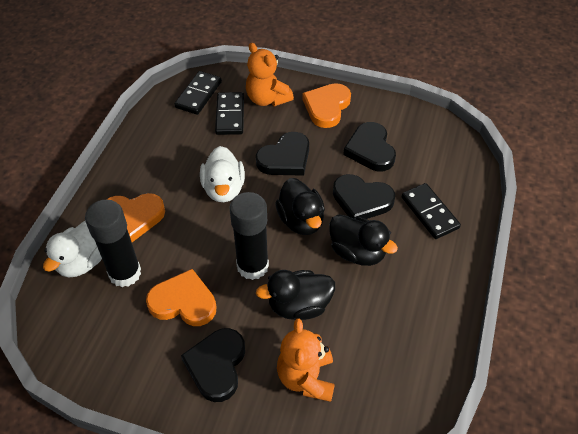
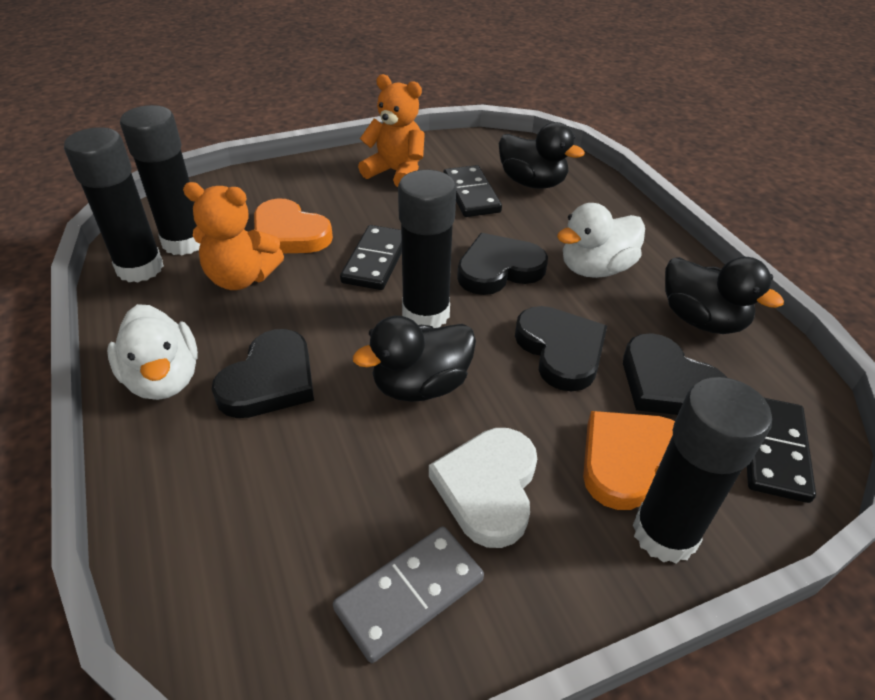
black glue stick: [85,200,141,287] [229,192,269,280] = 2 -> [64,127,164,282] [120,105,200,255] [398,170,456,328] [633,377,772,564] = 4
grey domino: none = 0 -> [333,526,484,663] = 1
orange heart: [106,193,165,242] [146,269,216,326] [302,83,351,128] = 3 -> [254,199,333,253] [583,411,675,510] = 2
white heart: none = 0 -> [429,428,537,548] = 1

